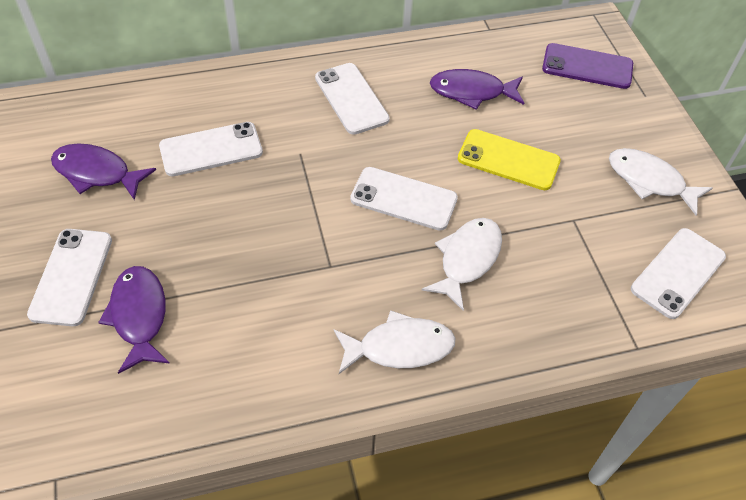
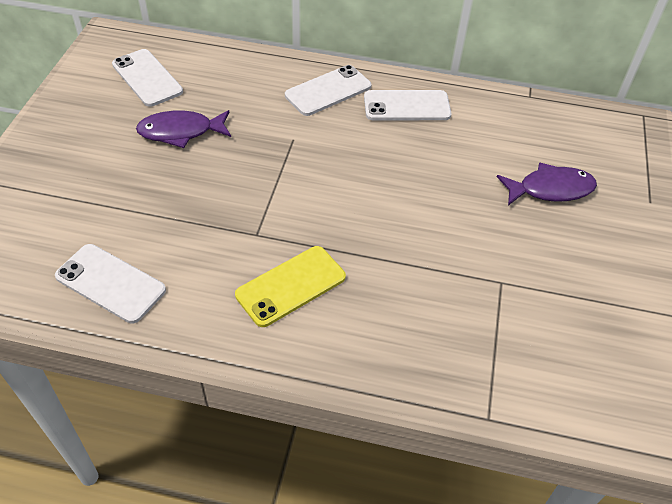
purple fish: [51,143,156,200] [98,266,170,374] [430,69,524,110] = 3 -> [136,110,231,148] [497,162,597,205] = 2
purple phone: [542,43,633,89] = 1 -> none = 0
white fish: [334,310,455,374] [422,218,502,311] [609,148,712,216] = 3 -> none = 0
white phone: [27,229,112,326] [159,122,263,176] [315,63,390,134] [350,167,458,231] [631,228,726,319] = 5 -> [55,244,166,323] [112,49,183,107] [285,65,371,116] [364,90,451,120] = 4

